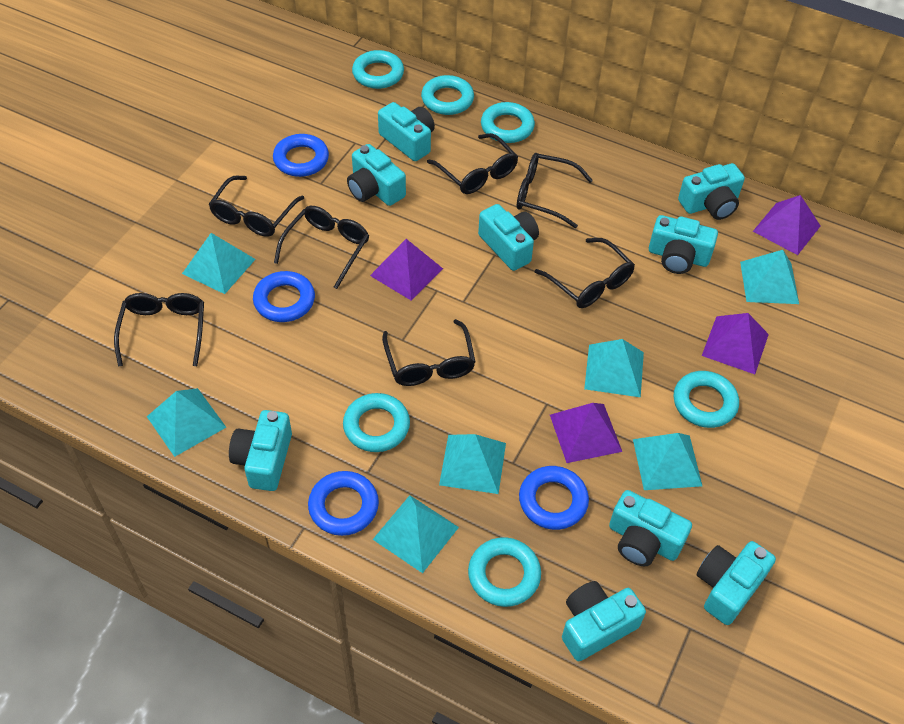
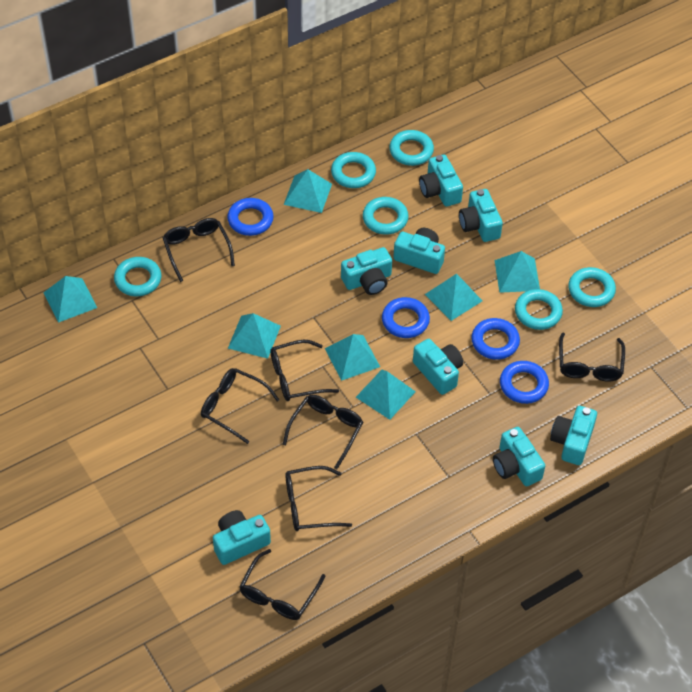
purple pyramid: [370,239,443,301] [550,403,622,463] [702,313,769,374] [753,195,821,255] = 4 -> none = 0
turquoise camera: [229,410,292,491] [347,144,406,206] [378,102,435,161] [478,204,539,271] [562,581,646,661] [609,490,692,566] [649,215,718,274] [678,163,745,220] [697,541,776,625] = 9 -> [213,510,271,565] [341,247,392,295] [393,228,445,274] [413,339,463,395] [419,154,463,207] [459,189,503,242] [493,427,545,486] [550,406,597,465] = 8

